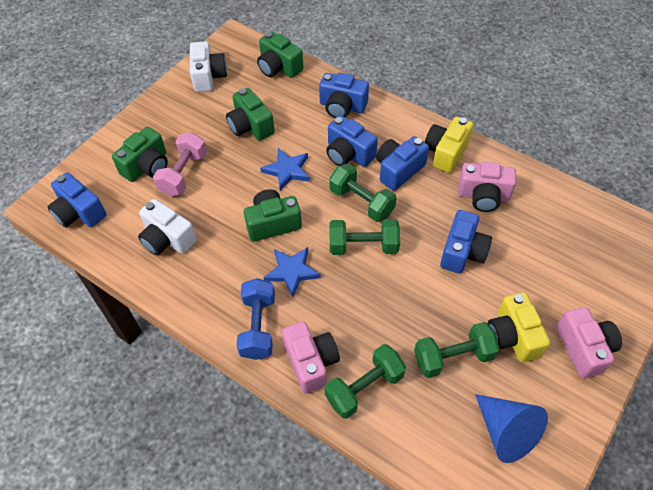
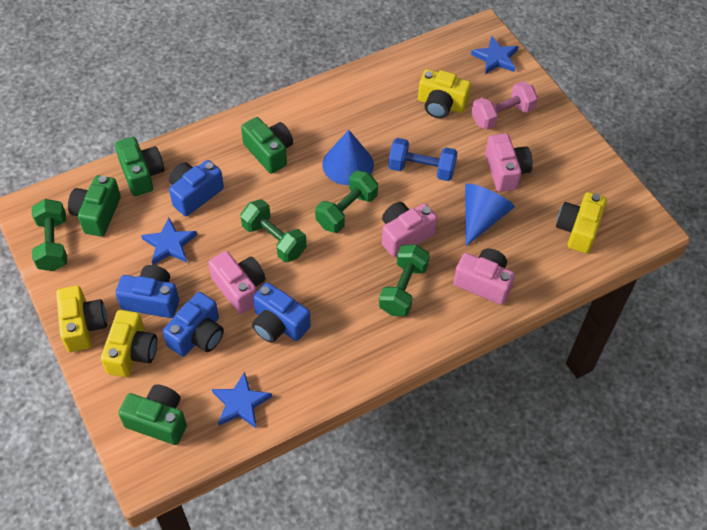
blue camera: [48,172,106,227] [319,72,369,118] [326,115,378,167] [376,136,429,191] [440,210,492,273] = 5 -> [115,265,179,318] [163,292,224,357] [169,160,224,216] [252,282,311,343] = 4
blue cone: [475,394,548,463] = 1 -> [322,130,374,185] [465,184,515,246] = 2
blue star: [260,148,310,191] [264,247,321,297] = 2 -> [141,217,197,265] [212,372,272,428] [471,36,518,74] = 3
pink camera: [282,321,340,394] [458,162,516,212] [556,307,622,378] = 3 -> [208,251,265,314] [382,202,437,257] [453,248,515,305] [485,133,533,192] = 4
white camera: [138,199,197,256] [190,41,227,92] = 2 -> none = 0
yellow camera: [425,117,473,173] [487,292,550,362] = 2 -> [56,286,107,352] [101,310,157,377] [418,69,471,118] [556,192,607,254] = 4

